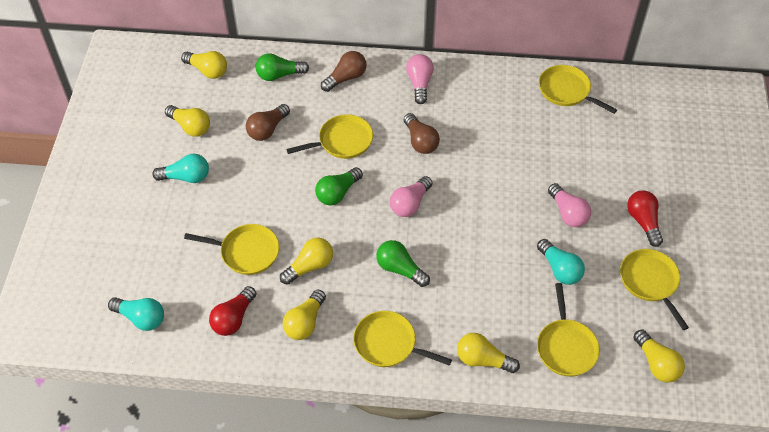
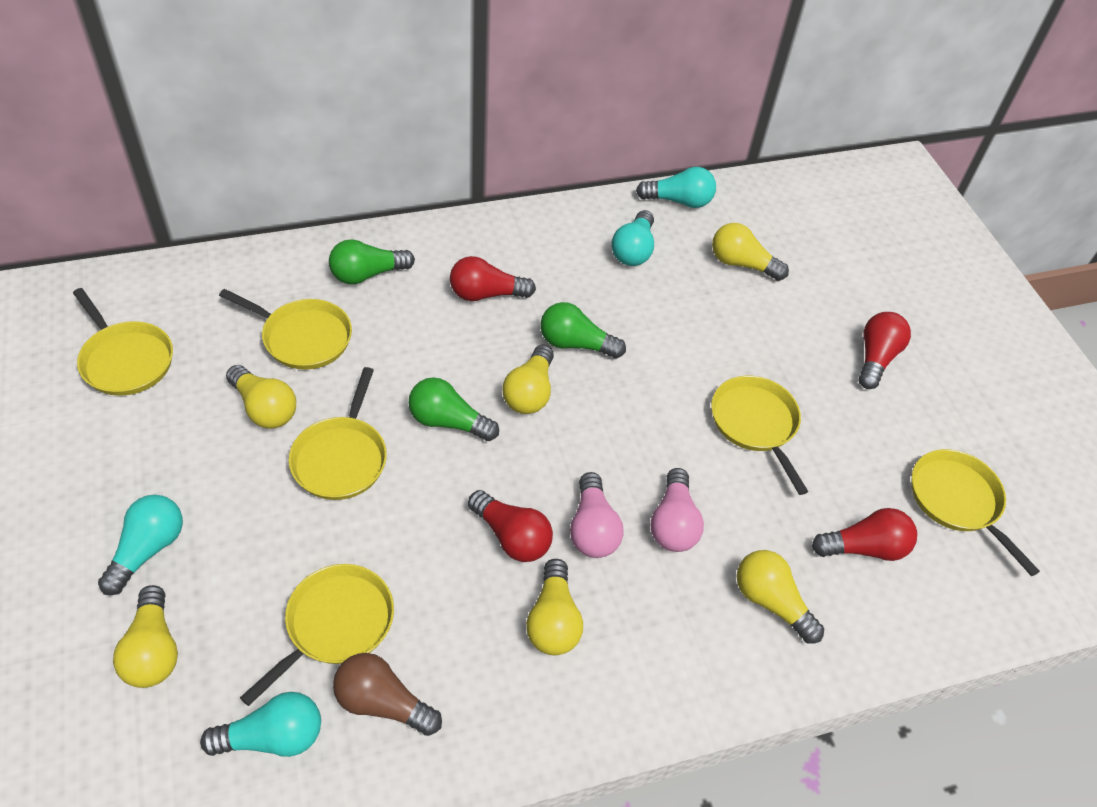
brown light bulb: [246,104,290,141] [321,51,366,92] [404,113,440,154] = 3 -> [333,653,442,736] = 1
pink light bulb: [390,176,432,217] [406,54,434,104] [548,183,591,227] = 3 -> [570,472,624,558] [651,468,704,552] = 2
red light bulb: [209,286,256,336] [627,190,663,247] = 2 -> [450,256,536,301] [468,490,553,562] [812,508,917,561] [859,312,911,389] = 4
turquoise light bulb: [108,297,164,331] [152,154,209,183] [537,239,585,285] = 3 -> [98,495,183,595] [200,692,321,757] [611,210,654,266] [636,167,716,208] = 4

